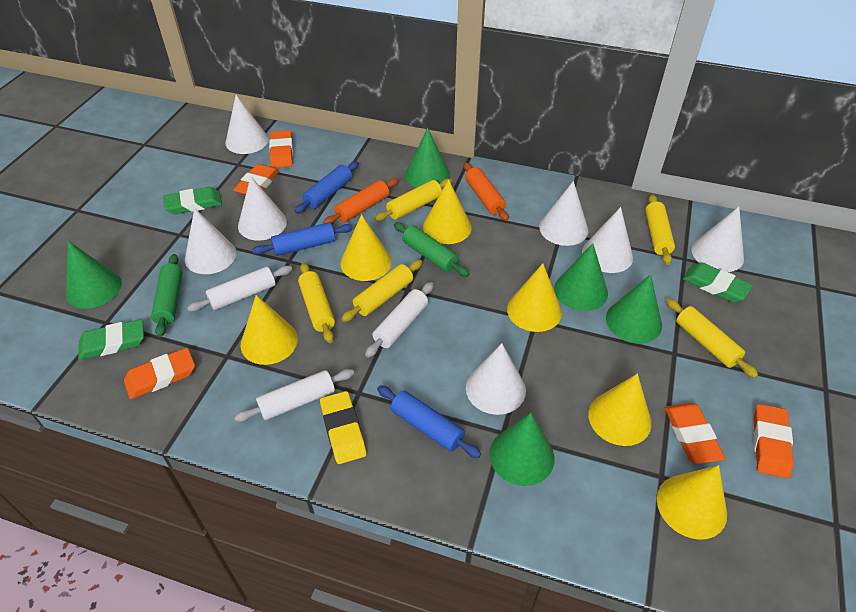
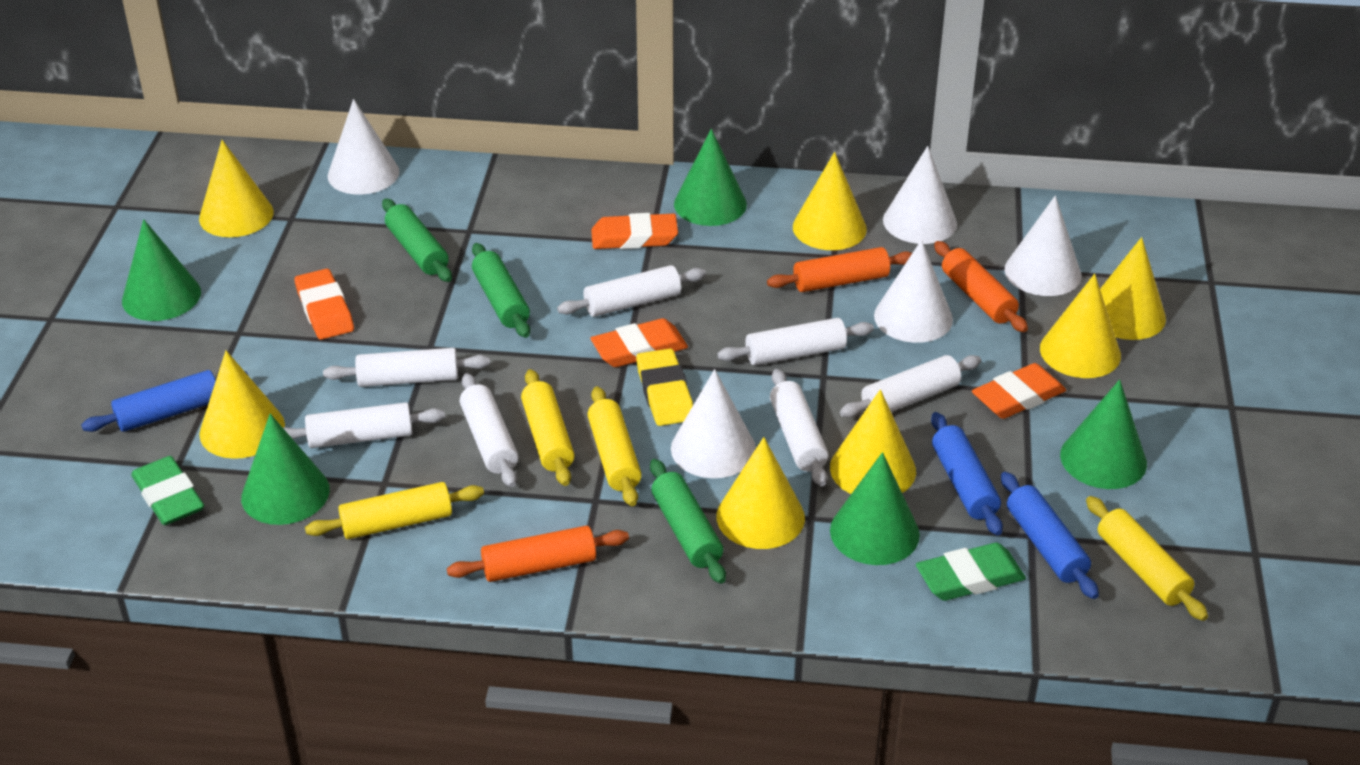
green eraser: [78,319,144,360] [163,187,222,214] [683,263,753,302] = 3 -> [131,456,204,525] [916,543,1026,601] = 2
green rolling pin: [151,254,183,337] [394,222,469,277] = 2 -> [382,198,452,282] [472,243,530,338] [650,459,726,584] = 3
orange eraser: [124,348,195,399] [233,164,279,195] [269,130,293,168] [665,403,725,464] [753,404,794,478] = 5 -> [295,269,354,340] [591,213,678,249] [591,318,688,367] [972,363,1066,419] = 4
orange rolling pin: [323,178,399,224] [464,162,509,221] = 2 -> [447,526,629,582] [767,247,912,292] [934,241,1028,332] = 3
white cone: [185,208,237,274] [225,95,269,154] [238,176,287,241] [466,343,526,415] [539,181,588,246] [582,207,633,273] [692,206,744,272] = 7 -> [328,99,399,195] [671,369,756,478] [874,240,953,343] [883,146,957,244] [1005,196,1082,296] = 5
white rolling pin: [187,266,292,312] [235,369,354,422] [365,282,434,358] = 3 -> [283,402,445,448] [323,348,490,387] [460,373,518,487] [557,265,706,317] [717,318,874,365] [770,369,829,486] [840,355,981,418] = 7
yellow cone: [241,295,298,365] [340,214,392,281] [423,179,471,244] [507,263,562,332] [588,374,652,446] [657,465,727,540] = 6 -> [199,140,274,237] [199,351,285,459] [716,437,805,549] [793,152,867,250] [830,389,916,494] [1040,274,1121,378] [1100,237,1166,340] = 7
yellow rolling pin: [298,263,335,343] [341,260,422,322] [374,179,452,221] [645,194,675,265] [666,298,758,378] = 5 -> [305,482,484,539] [521,369,575,486] [587,386,642,506] [1086,496,1208,621] = 4

